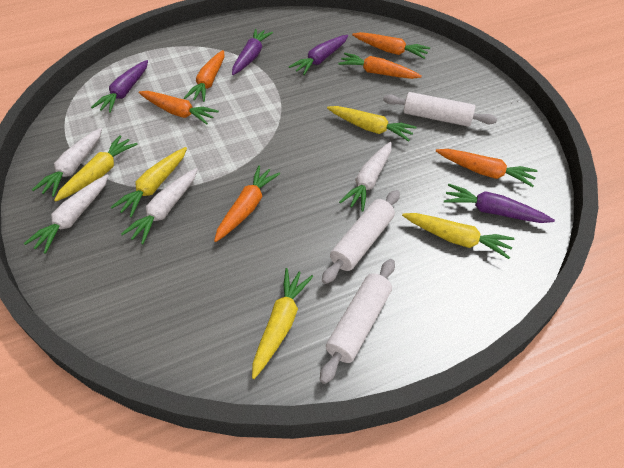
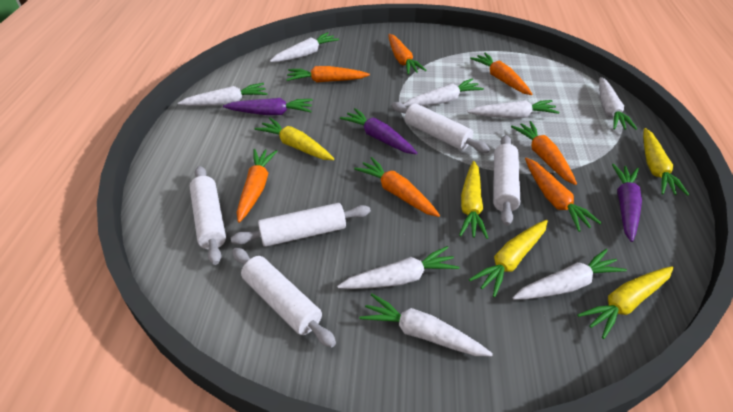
orange carrot: [139,91,219,125] [184,50,224,102] [214,165,280,242] [338,53,422,79] [352,32,430,59] [436,149,537,187] = 6 -> [237,149,277,223] [286,66,370,82] [354,157,440,217] [388,34,426,75] [470,53,532,95] [511,121,577,185] [525,158,601,232] = 7
purple carrot: [91,60,148,113] [232,29,273,75] [289,35,348,75] [444,184,555,223] = 4 -> [223,98,313,115] [340,108,417,154] [612,164,642,242] = 3
white carrot: [24,174,109,254] [32,128,102,197] [121,168,198,244] [339,142,392,212] = 4 -> [178,83,267,106] [270,32,339,62] [337,246,460,289] [359,294,493,356] [403,78,484,107] [467,100,560,119] [513,249,627,300] [599,77,637,130] = 8
white rolling pin: [320,259,395,384] [322,190,400,284] [383,92,497,127] = 3 -> [189,166,226,265] [231,203,371,247] [232,248,336,348] [391,102,490,153] [493,135,520,226] = 5

